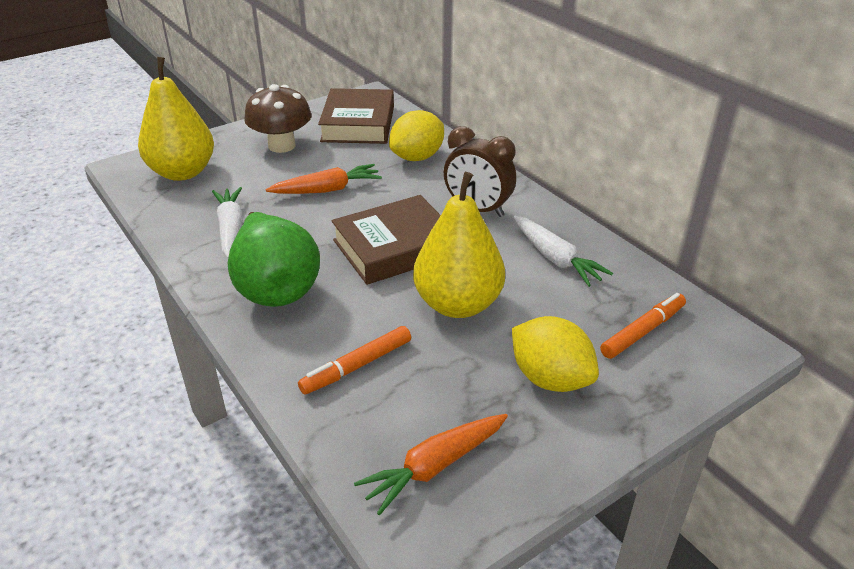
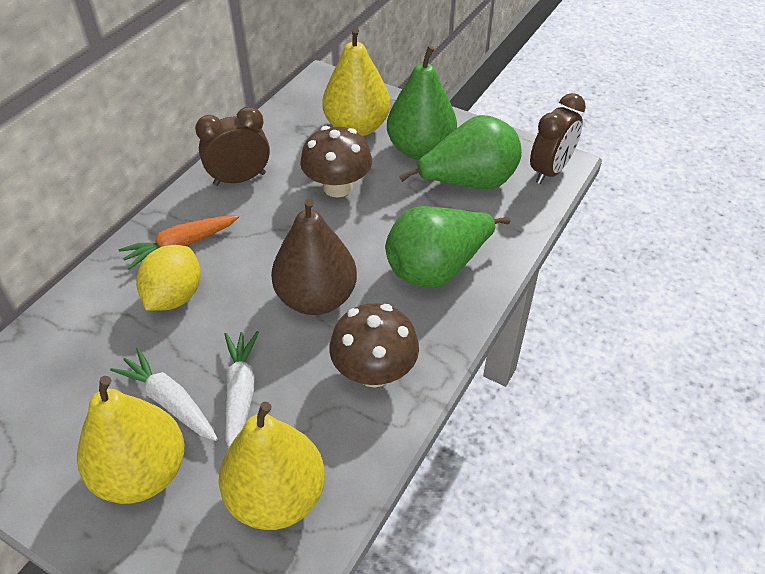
brown book: [318,88,394,144] [331,195,441,285] = 2 -> none = 0
brown clock: [444,126,516,217] = 1 -> [195,107,270,186] [530,93,586,184] = 2
brown mushroom: [244,84,311,153] = 1 -> [300,126,372,198] [329,303,419,388] = 2
brown pear: none = 0 -> [271,198,357,315] = 1
green pear: [228,212,320,307] = 1 -> [385,206,510,288] [387,46,457,160] [399,115,522,189] = 3
orange carrot: [266,164,382,194] [354,414,508,515] = 2 -> [119,215,239,270] = 1
orange marker: [298,326,411,395] [600,293,686,359] = 2 -> none = 0
yellow lemon: [389,110,444,161] [512,316,599,392] = 2 -> [136,245,201,311] = 1
yellow pear: [138,57,214,181] [413,172,505,318] = 2 -> [77,376,185,504] [219,402,325,530] [322,27,390,136] = 3

